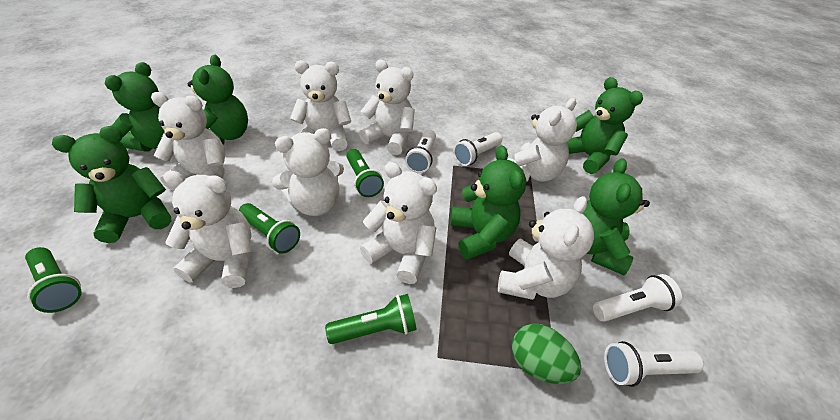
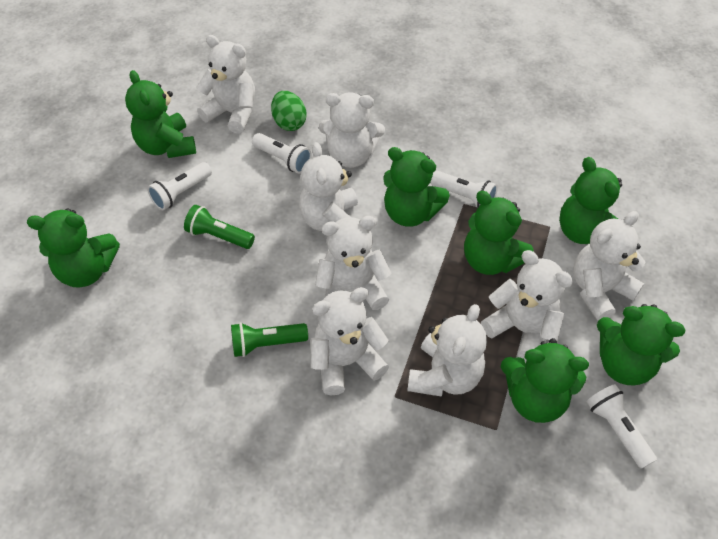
green flashlight: [25,247,82,313] [239,203,300,254] [325,294,417,344] [347,149,384,197] = 4 -> [184,205,255,249] [231,322,308,357] = 2
green teddy bear: [52,126,171,243] [105,62,165,152] [188,55,248,144] [450,145,526,260] [566,77,643,174] [583,158,650,275] = 6 -> [27,209,120,288] [125,70,196,158] [383,147,450,227] [464,191,534,275] [501,338,589,423] [559,157,622,244] [597,304,685,385] = 7

